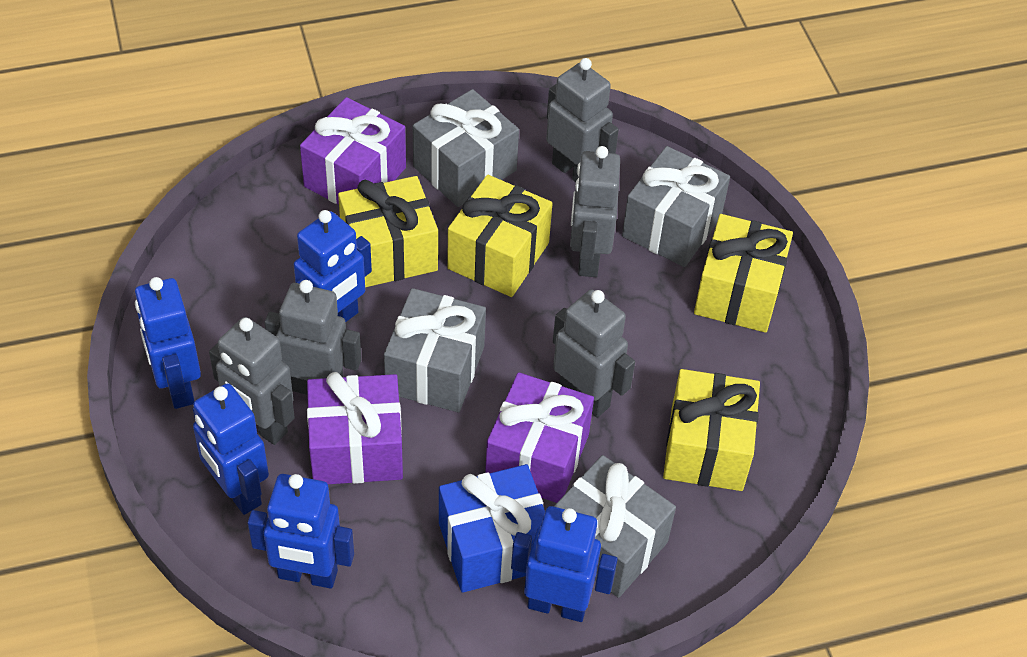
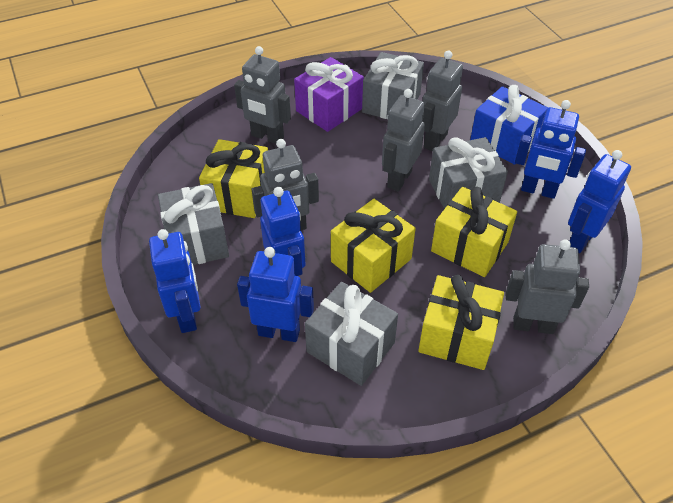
purple gift: [300,97,406,205] [307,372,403,484] [485,372,594,503] = 3 -> [294,57,364,132] = 1

